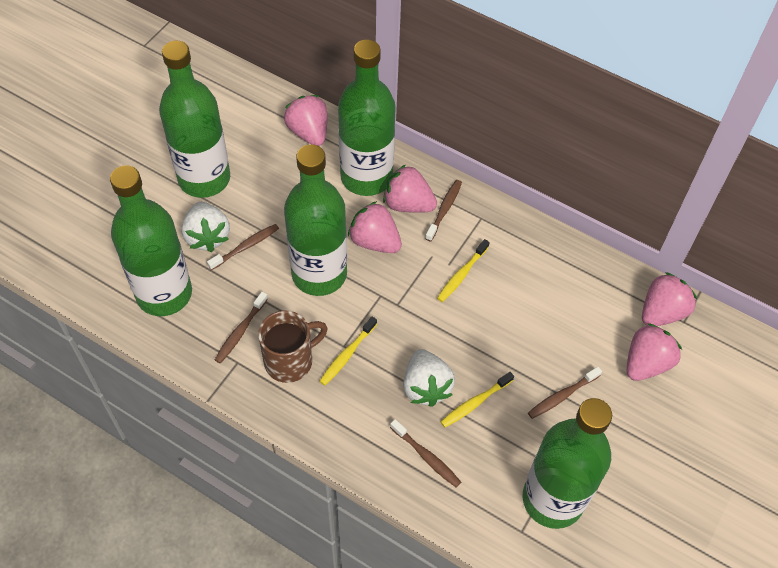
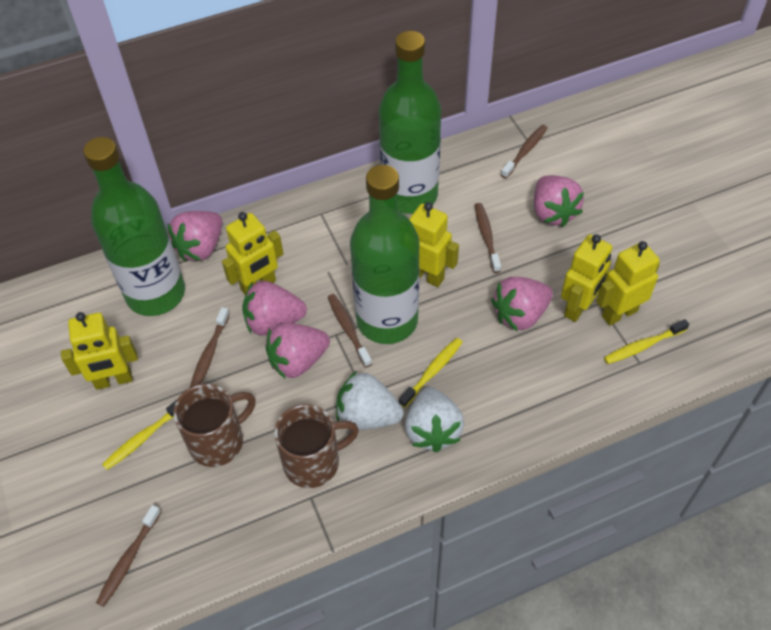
brown mug: [258,311,328,383] = 1 -> [173,384,256,467] [274,404,359,488] = 2
green bottle: [110,165,192,316] [159,41,230,198] [284,144,347,296] [338,40,396,196] [523,398,612,529] = 5 -> [83,137,185,316] [350,165,420,344] [379,31,441,214] = 3
yellow robot: none = 0 -> [61,312,138,390] [222,212,283,295] [409,202,459,287] [561,234,612,322] [596,241,660,325] = 5

